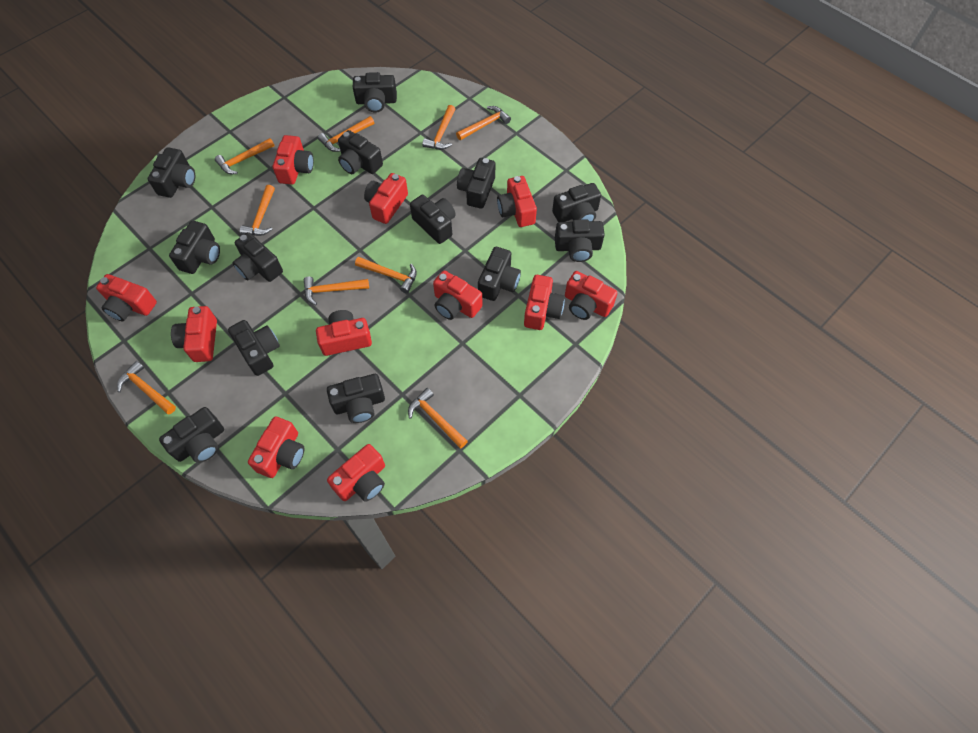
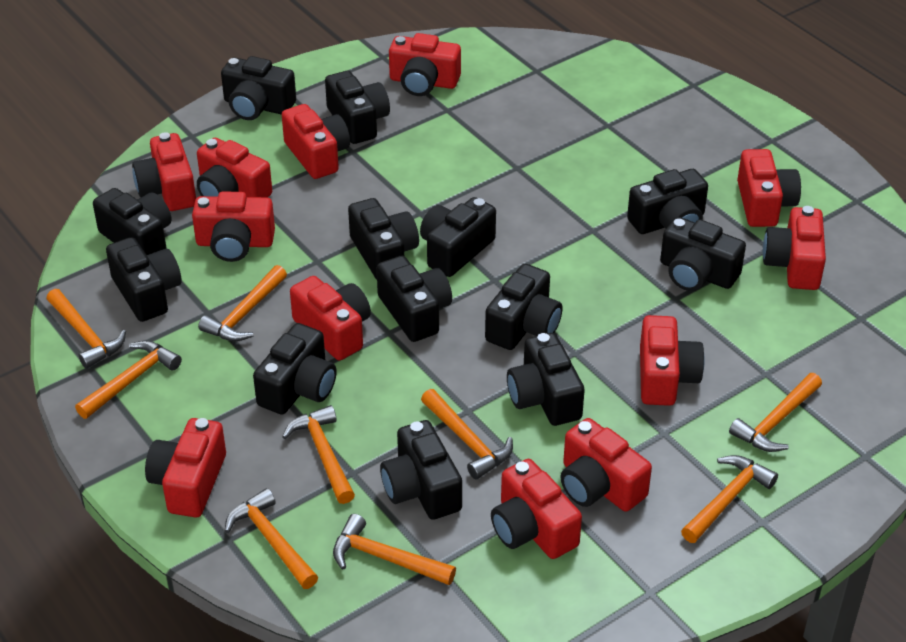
red camera: [96,274,157,321] [171,306,217,362] [248,416,304,478] [273,135,314,185] [316,310,372,356] [327,444,385,502] [364,173,408,224] [433,270,482,320] [497,176,537,227] [524,275,565,330] [565,271,617,320] = 11 -> [132,132,196,211] [145,418,226,517] [192,191,275,262] [197,138,272,198] [282,104,350,179] [290,276,371,360] [389,33,461,96] [491,459,582,559] [560,418,652,511] [640,315,705,406] [737,149,801,227] [763,206,826,290] = 12

